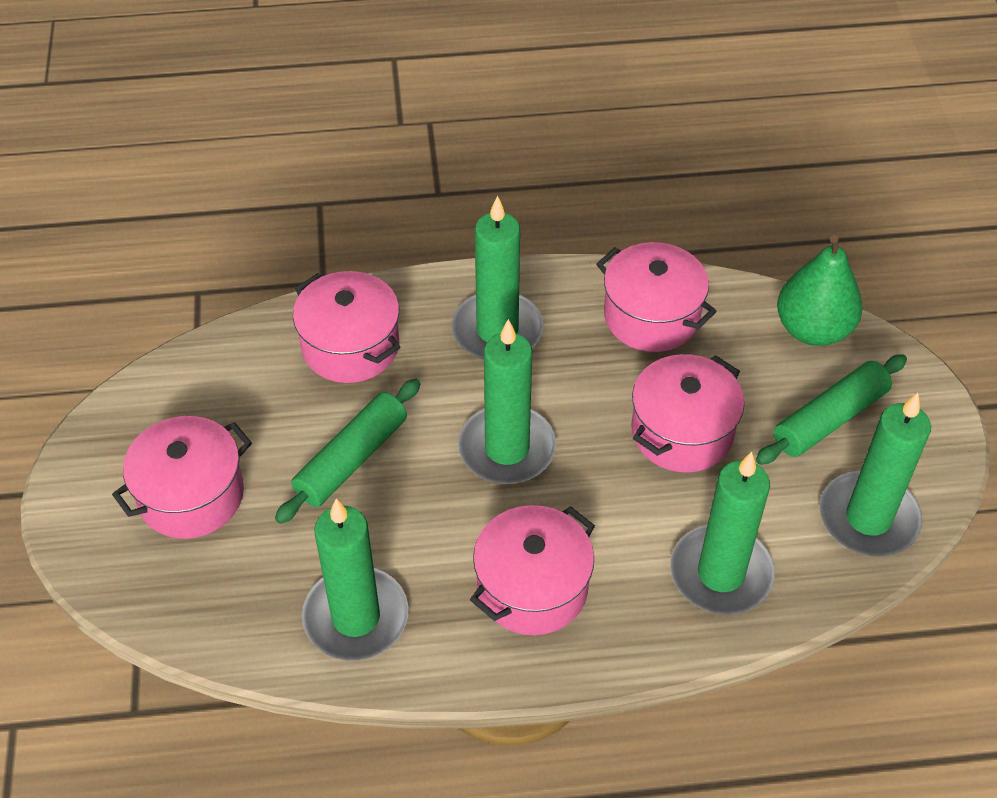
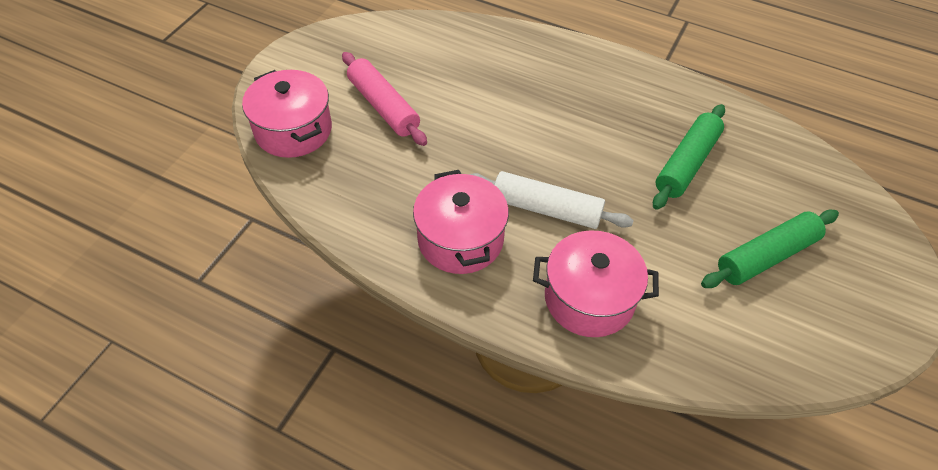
green candle: [302,499,408,660] [452,195,544,360] [458,319,556,484] [670,452,775,615] [820,393,931,557] = 5 -> none = 0
green pear: [777,235,862,346] = 1 -> none = 0
pink pot: [112,416,252,539] [293,271,401,383] [470,505,595,635] [596,242,717,352] [632,354,744,473] = 5 -> [242,70,332,158] [413,170,509,274] [533,230,659,337] = 3
pink rolling pin: none = 0 -> [342,52,427,146] = 1
white rolling pin: none = 0 -> [469,171,634,229] = 1

